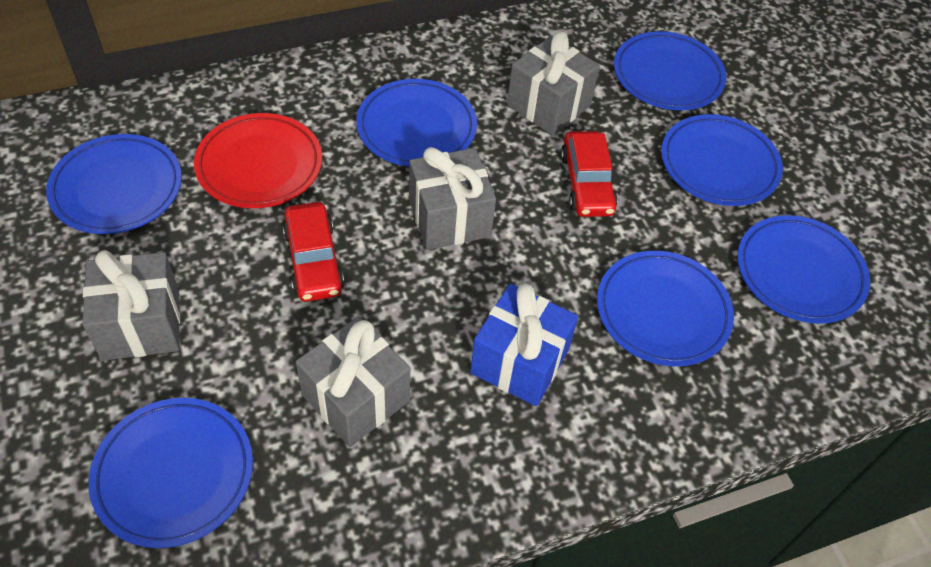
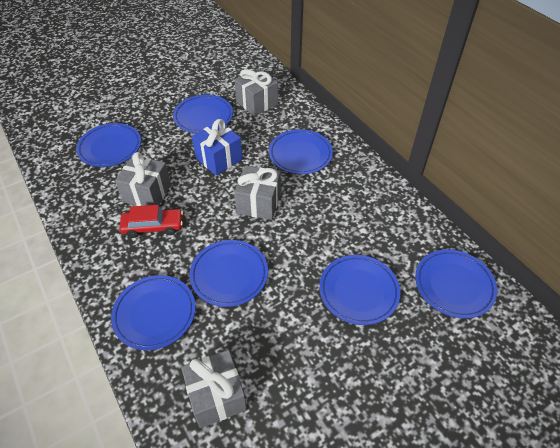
red car: [282,202,344,302] [561,131,617,217] = 2 -> [119,205,183,238] = 1
red plate: [194,113,322,208] = 1 -> none = 0

